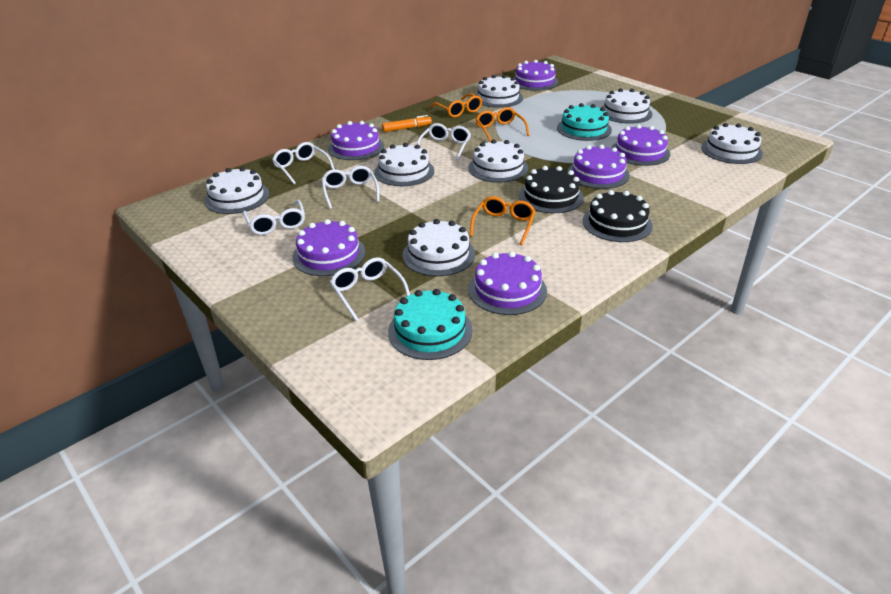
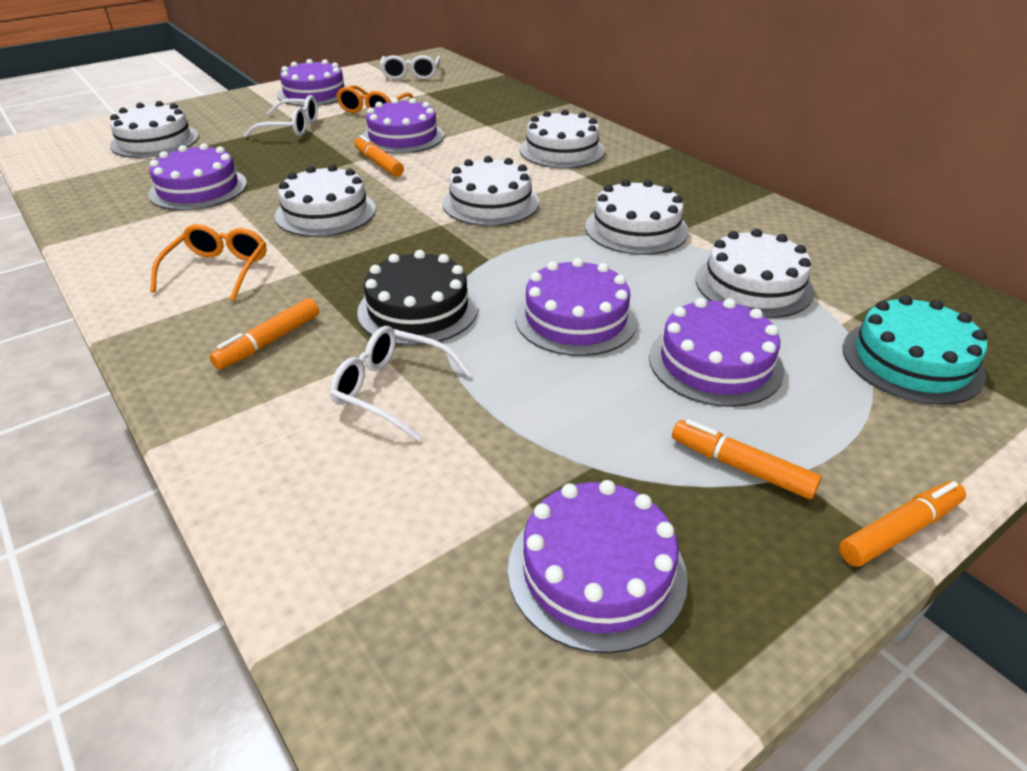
black cake: [519,166,584,213] [582,190,653,242] = 2 -> [357,250,478,346] = 1
orange glasses: [430,93,482,118] [470,196,536,245] [476,107,530,142] = 3 -> [150,224,266,301] [336,85,414,113] = 2
orange marker: [382,115,432,132] = 1 -> [209,298,319,370] [354,135,404,177] [672,419,821,499] [839,481,966,567] = 4
turquoise cake: [388,289,472,360] [557,103,612,141] = 2 -> [843,295,987,405] = 1
white cake: [204,167,270,214] [374,143,434,186] [402,219,475,276] [468,139,528,183] [475,75,523,108] [601,88,652,124] [701,123,763,164] = 7 -> [110,101,199,158] [275,165,376,237] [442,156,539,226] [520,110,605,168] [585,179,689,255] [696,229,814,318] = 6
white glasses: [243,200,305,235] [272,142,335,184] [322,166,380,209] [330,257,410,321] [417,123,471,160] = 5 -> [244,95,318,137] [330,326,472,440] [380,55,440,80] = 3

